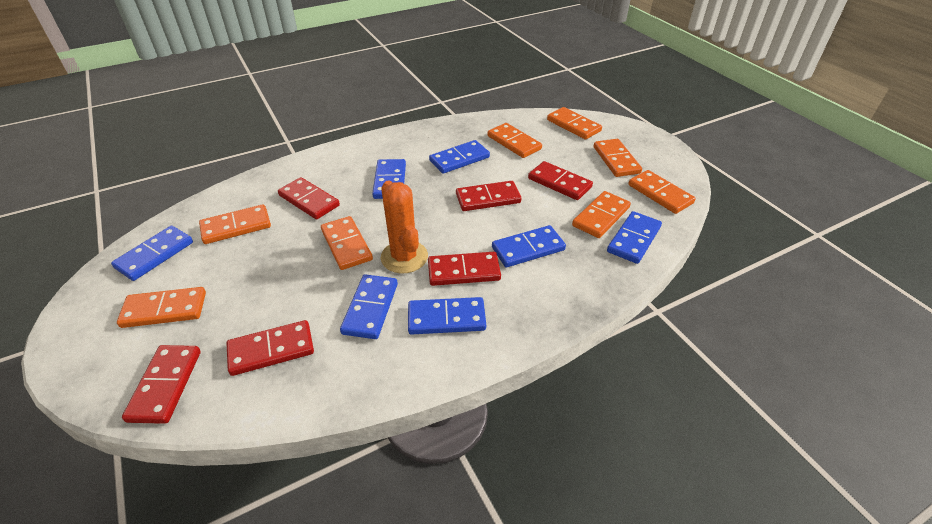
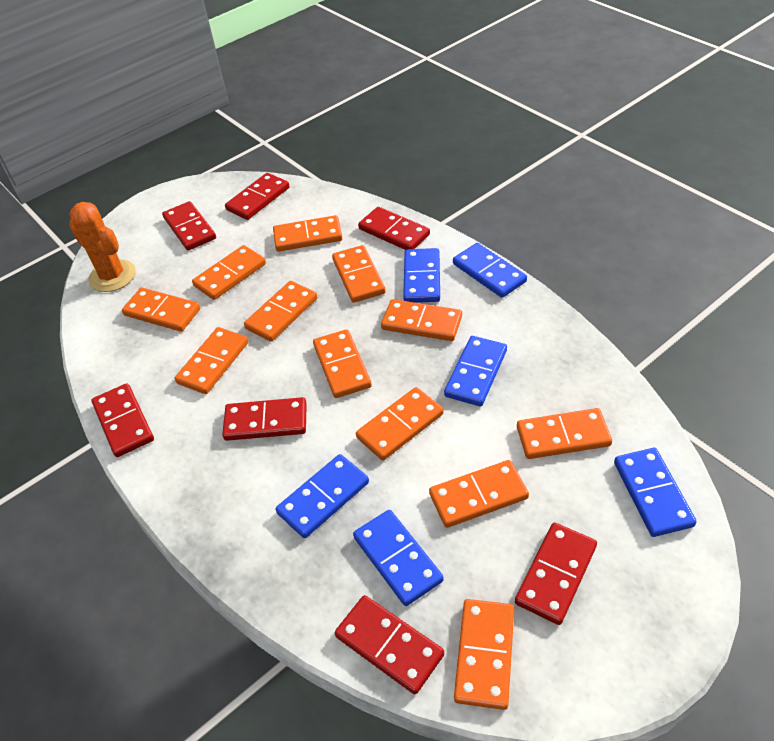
blue domino: [111,226,193,281] [340,274,398,339] [372,159,406,199] [408,297,486,335] [429,140,490,174] [492,225,566,267] [607,211,662,264] = 7 -> [275,454,369,538] [353,510,444,606] [403,248,440,303] [444,336,507,406] [453,243,527,298] [614,448,697,537] = 6
orange domino: [117,287,206,328] [199,204,271,244] [321,216,373,270] [488,123,542,158] [547,107,602,139] [572,191,631,238] [594,139,642,177] [628,170,696,214] = 8 -> [122,288,200,332] [175,327,248,394] [192,245,266,300] [244,281,317,342] [273,215,342,252] [313,329,372,398] [332,245,386,303] [356,387,444,460] [381,299,462,341] [429,460,529,528] [454,599,514,710] [517,408,612,459] = 12
red domino: [122,345,201,424] [226,320,314,376] [278,177,340,219] [428,252,501,286] [456,181,521,211] [528,161,593,200] = 6 -> [91,383,154,457] [162,201,216,251] [222,397,307,441] [225,173,290,220] [335,595,444,694] [358,207,430,250] [515,523,597,625] = 7

